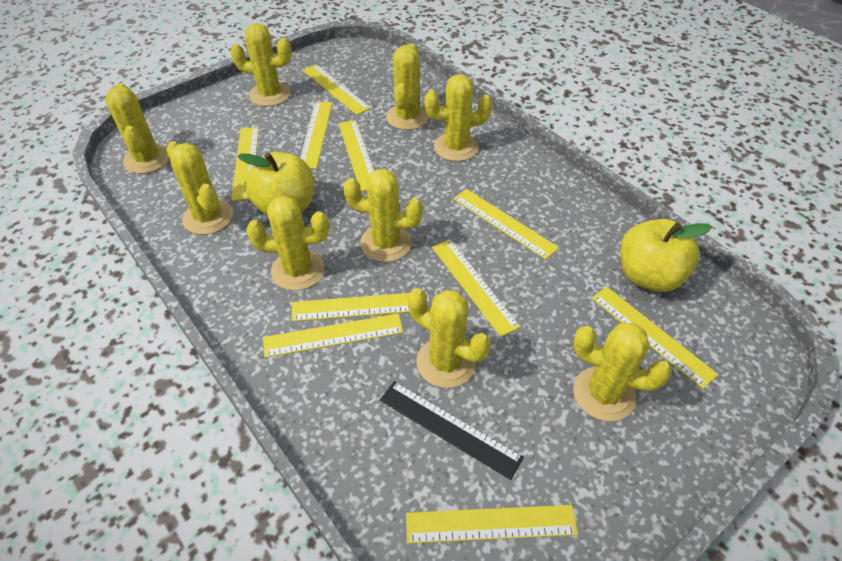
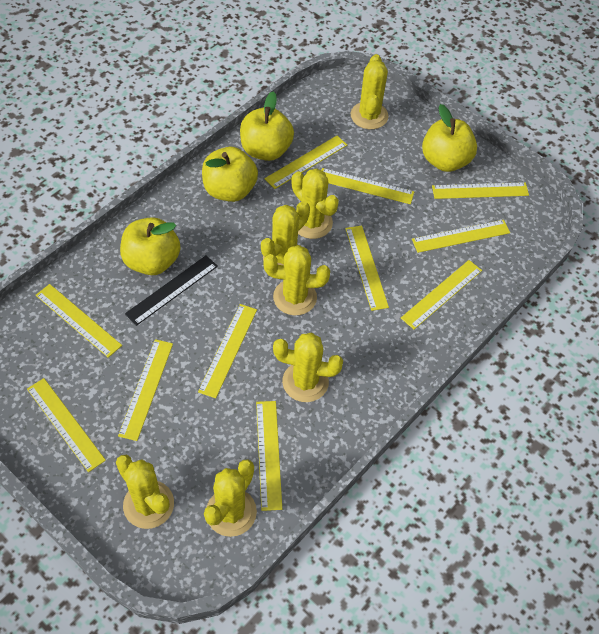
yellow apple: [238,152,314,216] [620,219,712,292] = 2 -> [120,217,180,275] [202,147,258,202] [240,91,294,161] [422,104,477,172] = 4
yellow cactus: [105,83,169,174] [166,141,233,235] [230,23,292,106] [246,196,329,291] [343,169,423,262] [386,43,429,130] [408,288,491,388] [424,74,493,161] [573,323,672,421] = 9 -> [116,455,174,529] [204,459,257,537] [261,201,310,265] [264,245,330,315] [273,333,343,402] [292,168,339,239] [350,54,389,129] = 7
yellow ruler: [231,127,259,201] [263,313,403,358] [291,293,409,321] [300,102,332,169] [303,64,371,115] [338,120,374,192] [406,505,578,543] [432,239,520,337] [453,189,559,260] [592,286,718,389] = 10 -> [27,378,106,472] [36,284,122,358] [118,339,173,441] [198,304,257,398] [256,401,282,511] [264,136,347,189] [321,168,414,204] [345,225,389,311] [401,260,482,329] [412,220,510,253] [432,182,529,199] = 11

